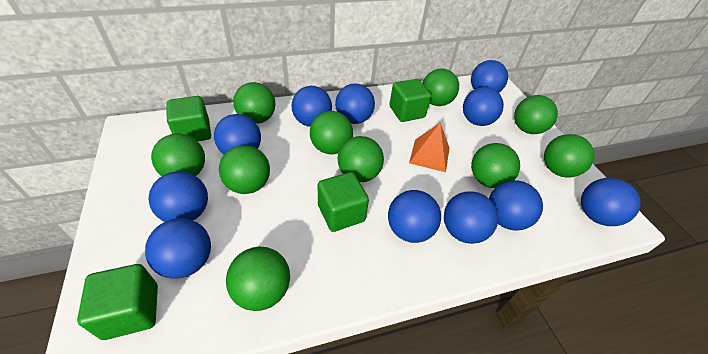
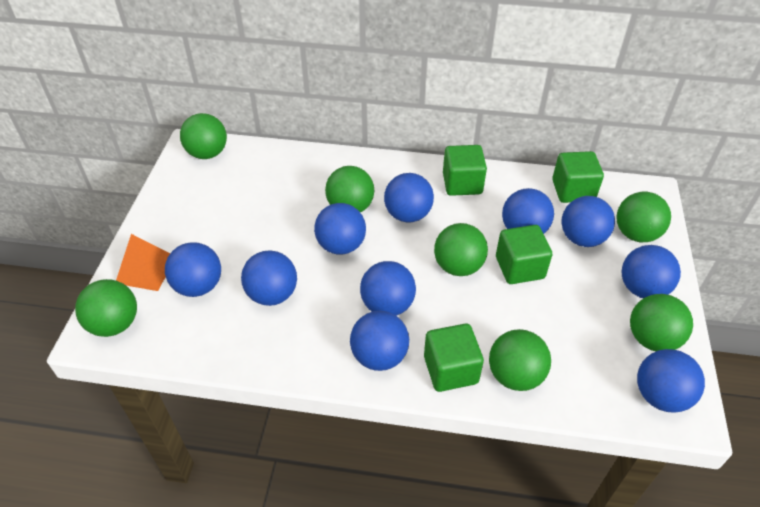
blue ball: [145,218,211,279] [149,171,208,222] [214,114,261,154] [292,86,332,127] [335,83,375,124] [388,190,441,243] [444,191,498,244] [463,87,504,126] [471,60,508,93] [489,180,543,230] [581,178,640,226] = 11 -> [165,242,221,297] [241,250,297,306] [314,203,366,255] [350,311,409,371] [360,261,416,316] [384,173,434,223] [502,188,554,234] [562,196,615,247] [622,245,681,298] [637,349,705,413] = 10
green ball: [151,133,205,176] [219,145,270,194] [226,247,290,311] [233,82,275,124] [310,111,353,154] [338,136,384,182] [422,69,459,106] [471,143,520,188] [514,95,558,134] [544,134,595,178] = 10 -> [75,279,137,337] [180,113,227,159] [325,166,374,213] [434,223,488,276] [489,329,551,391] [616,192,671,242] [630,294,693,351] = 7

